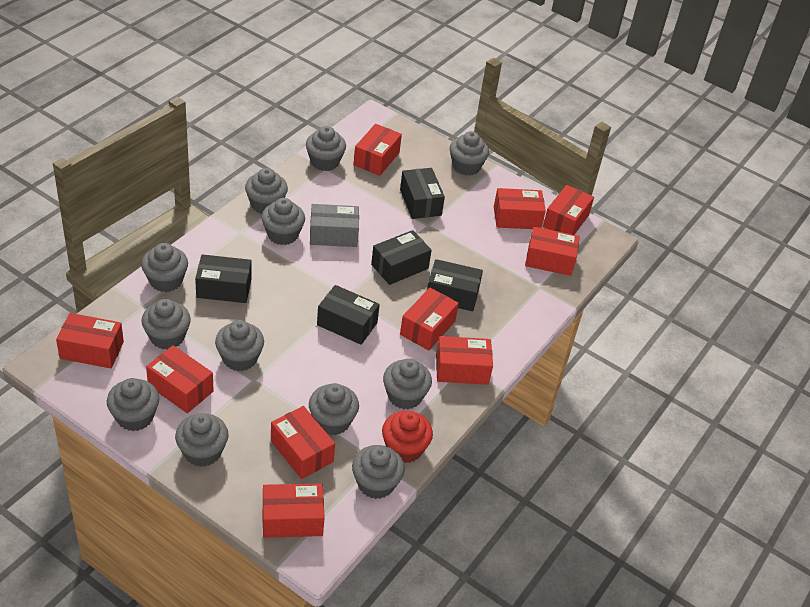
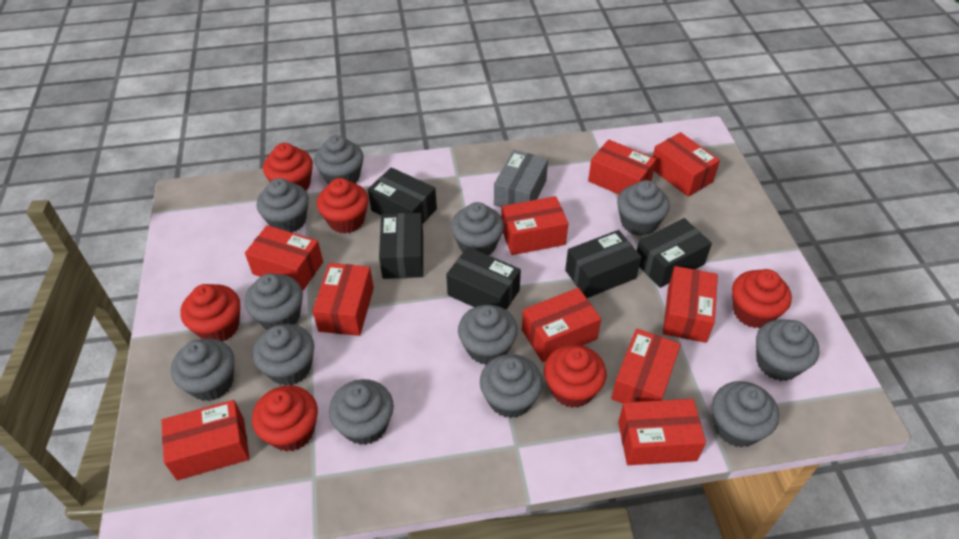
red cupcake: [382,411,433,463] = 1 -> [180,284,240,342] [252,385,318,452] [263,143,313,191] [317,178,369,233] [544,344,606,408] [732,269,792,328] = 6

